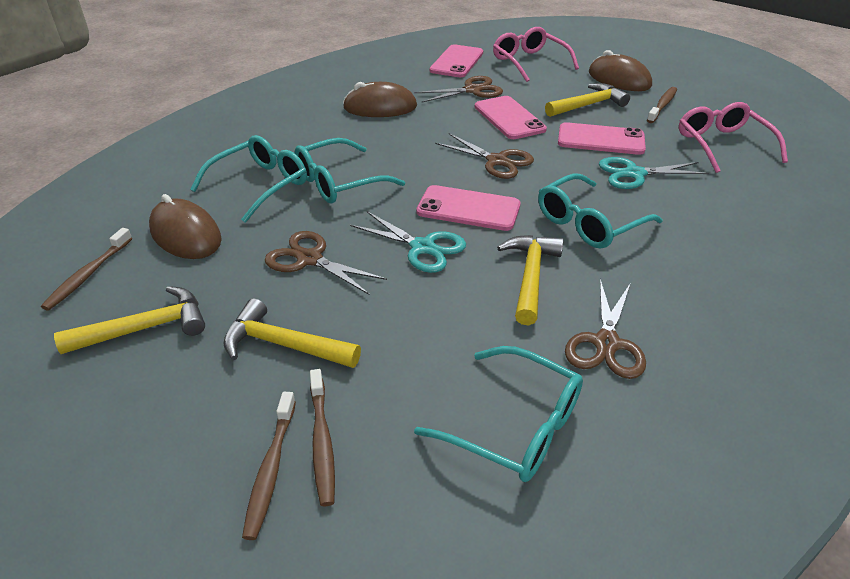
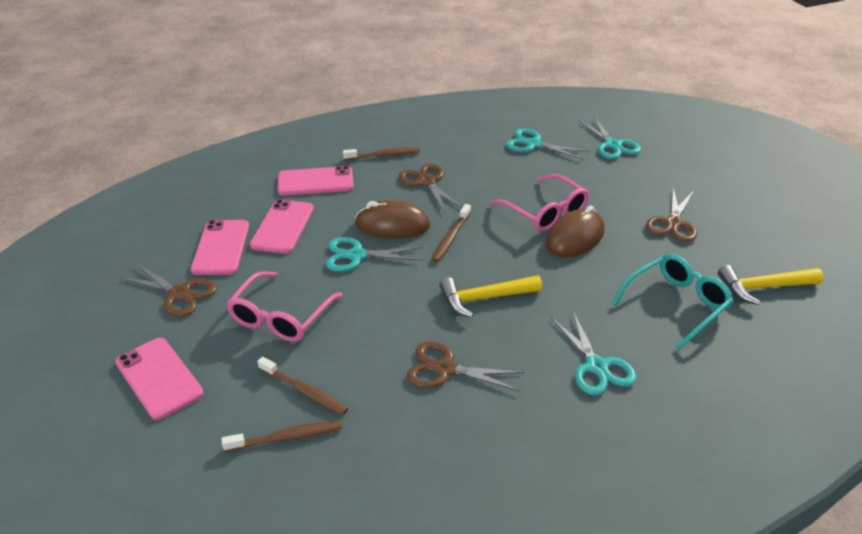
brown mouse: [149,194,222,259] [343,82,417,117] [589,50,652,91] = 3 -> [355,200,430,239] [546,206,605,257] = 2
turquoise glasses: [190,135,307,223] [294,138,405,204] [414,346,583,482] [538,173,663,249] = 4 -> [612,254,734,349] = 1
turquoise scissors: [350,211,466,273] [599,157,709,189] = 2 -> [326,237,423,272] [506,128,589,160] [551,311,637,395] [578,117,641,159] = 4
yellow hammer: [54,286,205,354] [223,298,361,368] [497,235,564,326] [545,83,630,117] = 4 -> [440,275,542,318] [718,265,823,305] = 2

